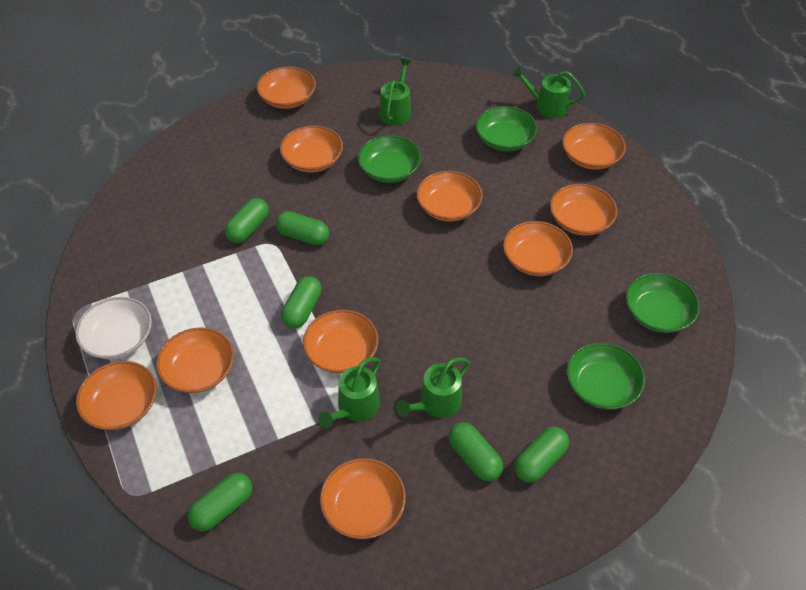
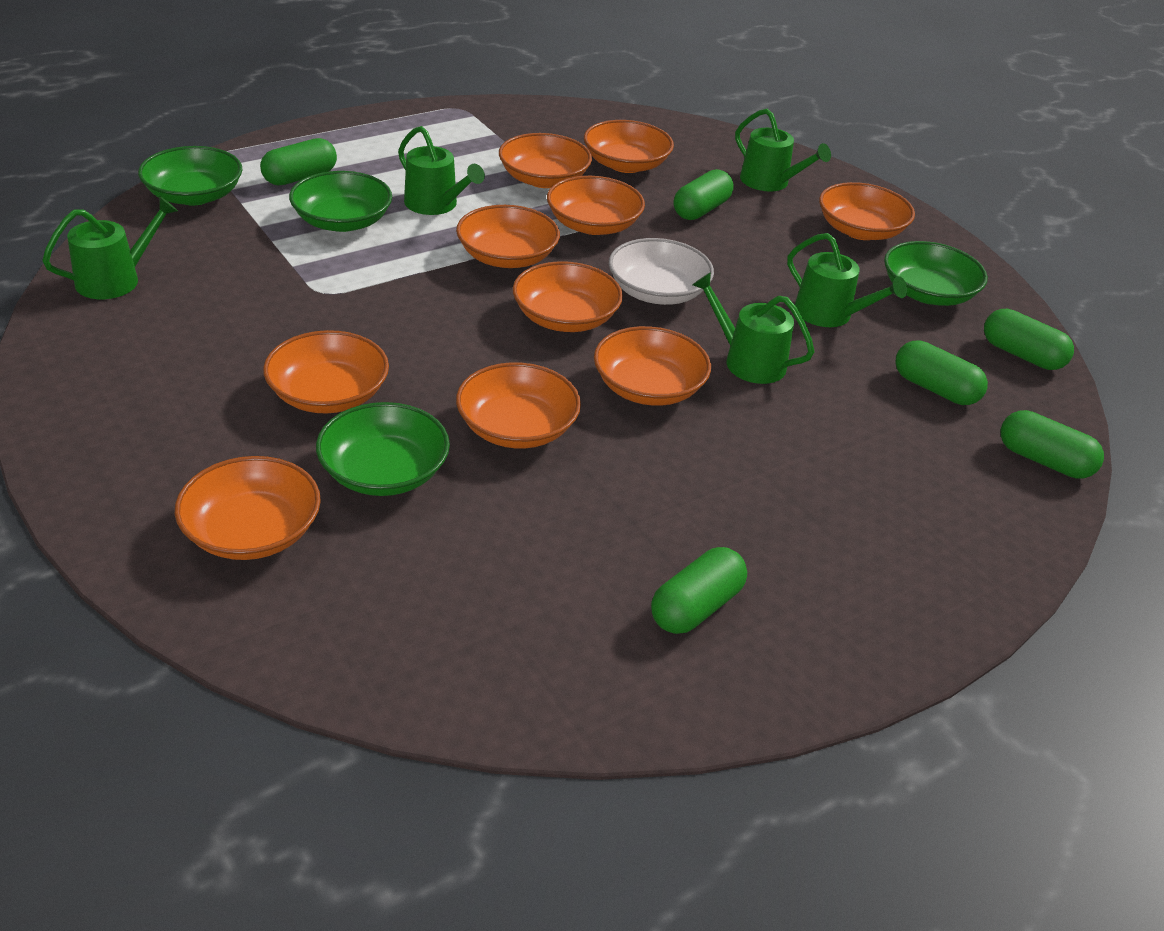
green watering can: [318,357,380,428] [379,58,411,125] [396,358,470,418] [512,66,585,118] = 4 -> [42,197,178,299] [398,126,485,215] [692,272,815,384] [735,109,831,192] [787,233,907,327] = 5

